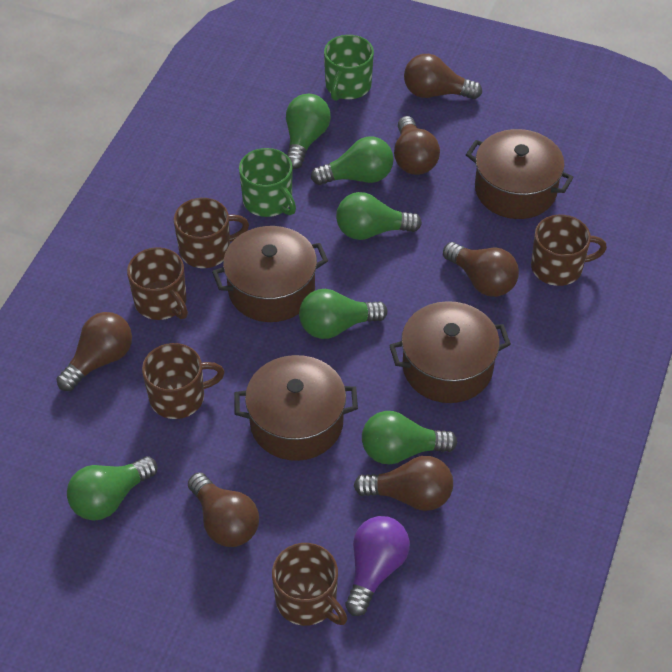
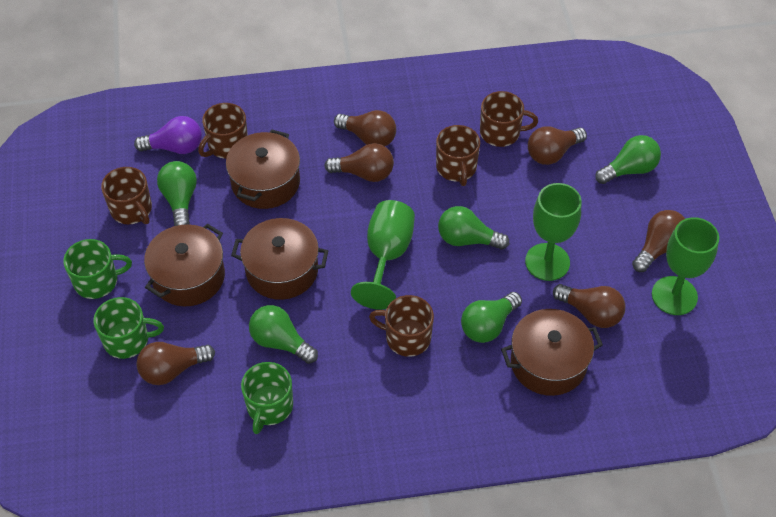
green goblet: none = 0 -> [351,200,415,310] [525,183,581,281] [652,217,719,315] = 3
green light bulb: [67,456,158,520] [286,94,331,169] [299,289,387,339] [311,137,393,185] [336,192,422,240] [362,411,457,464] = 6 -> [157,161,197,226] [249,305,318,364] [438,206,509,250] [461,292,522,343] [595,135,661,184] = 5
green mug: [239,148,296,217] [324,35,374,101] = 2 -> [63,239,132,299] [93,297,164,359] [241,362,293,434] = 3

